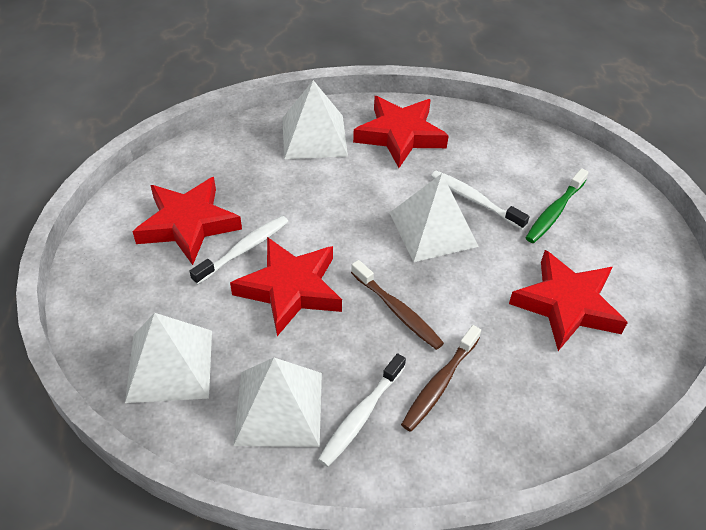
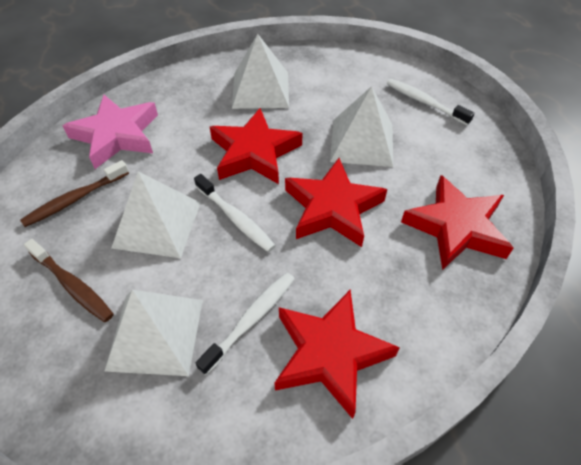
green toothbrush: [526,168,589,243] = 1 -> none = 0
pink star: none = 0 -> [63,95,158,169] = 1

